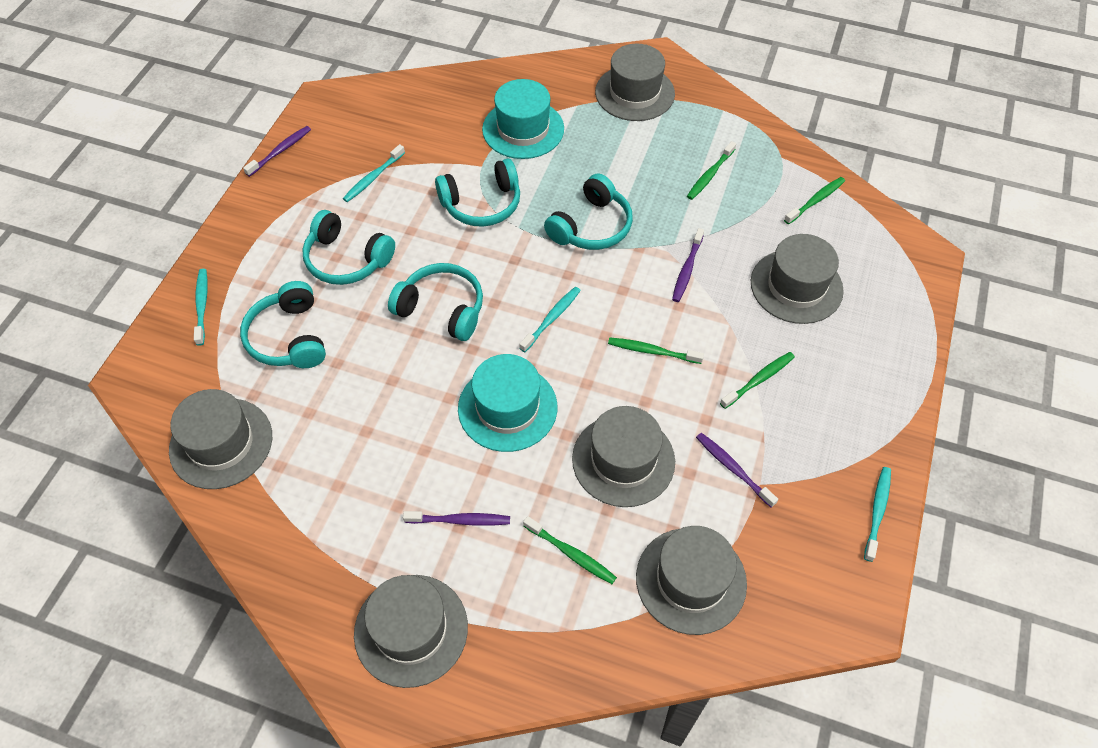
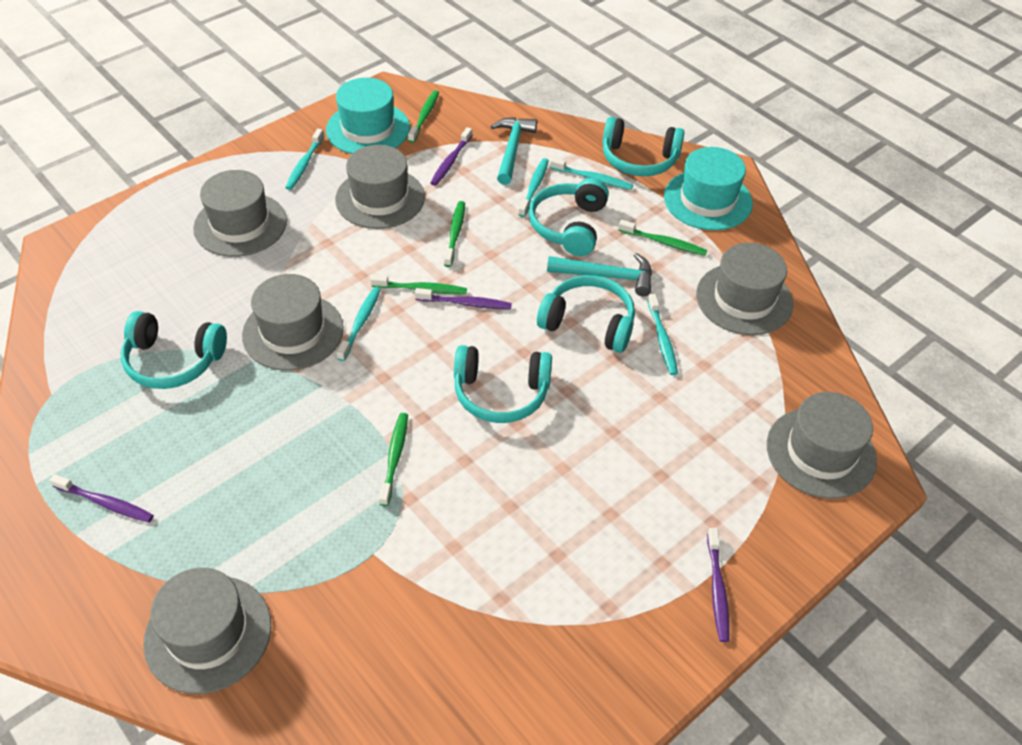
turquoise hammer: none = 0 -> [491,117,537,185] [547,253,652,296] = 2
turquoise toothbrush: [194,269,208,346] [343,144,405,202] [519,287,581,352] [864,467,891,562] = 4 -> [285,129,324,190] [337,287,381,361] [518,158,549,217] [550,157,633,190] [647,294,678,375] = 5

